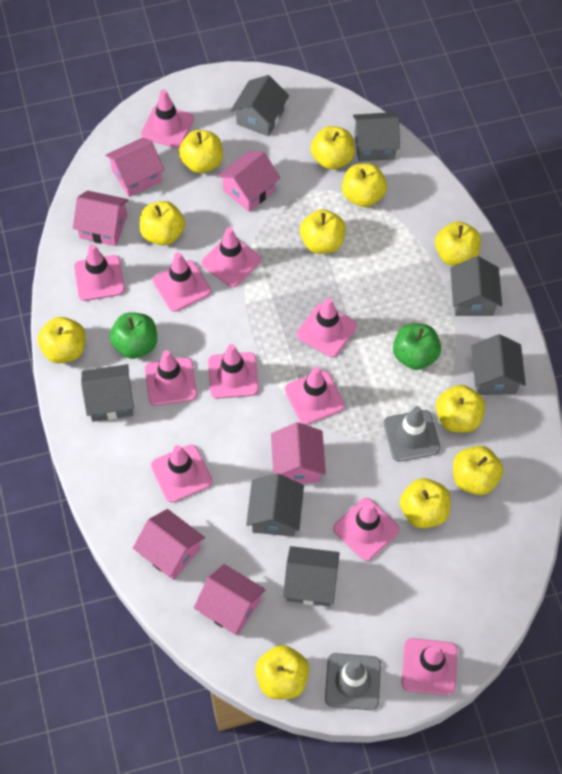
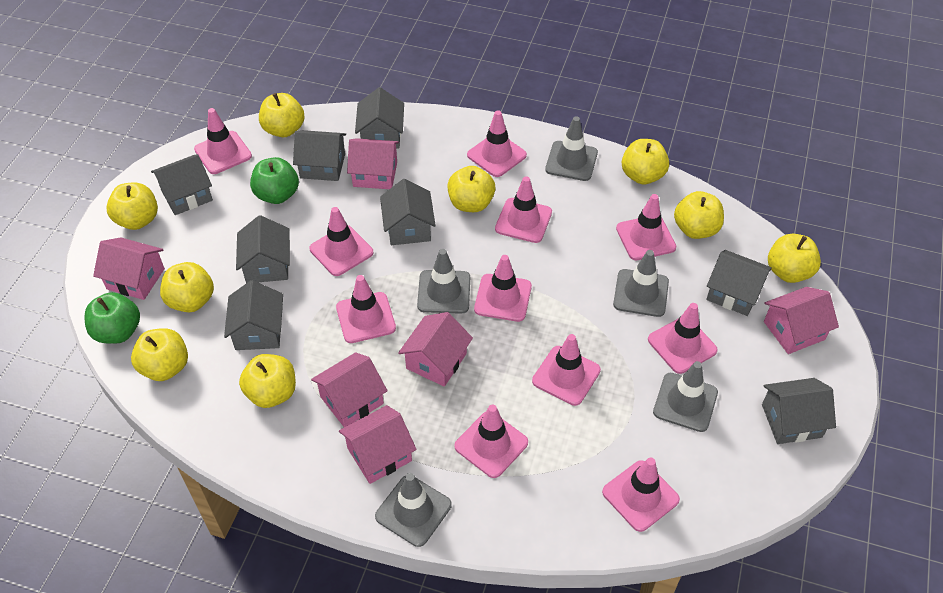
grey house: [81,364,134,422] [231,75,289,136] [246,474,304,537] [283,546,339,606] [353,112,400,162] [451,256,502,316] [471,334,526,395] = 7 -> [151,154,213,215] [224,280,283,350] [236,215,290,283] [293,130,346,181] [355,87,404,148] [380,179,436,245] [706,250,772,316] [762,378,836,444] = 8
grey traffic cone: [325,653,381,710] [384,406,441,462] = 2 -> [375,473,452,547] [417,249,470,314] [545,116,598,181] [613,250,669,317] [653,361,718,432] = 5
yellow apple: [37,317,86,363] [139,201,185,246] [179,130,223,173] [255,645,309,699] [300,209,346,254] [311,126,355,170] [342,163,387,207] [400,478,451,528] [435,221,481,266] [436,385,485,432] [453,446,503,495] = 11 -> [106,182,158,230] [131,328,188,381] [160,262,214,312] [239,354,296,408] [259,93,305,137] [447,166,496,212] [622,139,669,185] [674,191,724,239] [768,234,821,283] = 9

